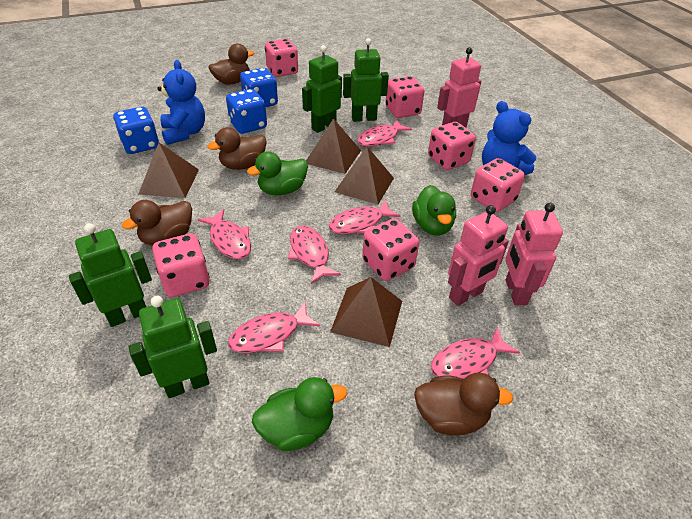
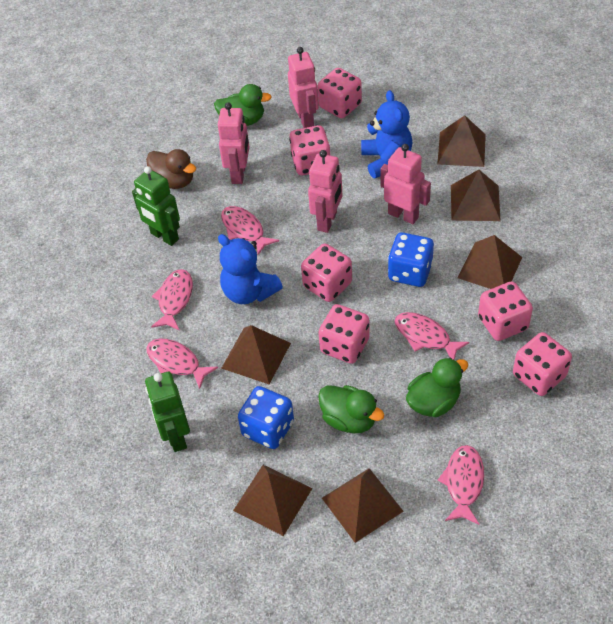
blue dice: [113,107,159,154] [226,89,267,134] [240,68,278,107] = 3 -> [238,386,294,449] [388,232,434,287] = 2
brown duck: [122,200,192,246] [207,127,267,170] [209,43,255,85] [414,373,513,435] = 4 -> [146,149,196,189] = 1
brown pyramid: [138,143,199,198] [306,118,361,174] [330,277,402,347] [335,146,394,205] = 4 -> [221,325,291,384] [233,465,313,536] [322,468,403,543] [437,115,486,167] [451,170,501,221] [457,235,522,289] = 6
green robot: [69,223,152,327] [129,296,217,398] [302,45,342,133] [343,38,389,122] = 4 -> [132,166,180,246] [145,372,190,452] = 2
pink fish: [198,209,251,259] [228,302,320,353] [288,226,341,284] [329,200,401,234] [357,119,412,147] [431,327,520,379] = 6 -> [146,338,218,389] [151,269,193,331] [221,206,279,255] [395,312,470,360] [437,445,484,525] = 5
pink robot: [437,47,481,128] [448,205,509,306] [505,203,563,305] = 3 -> [218,102,249,184] [288,47,319,128] [308,150,342,233] [381,144,431,224] = 4

